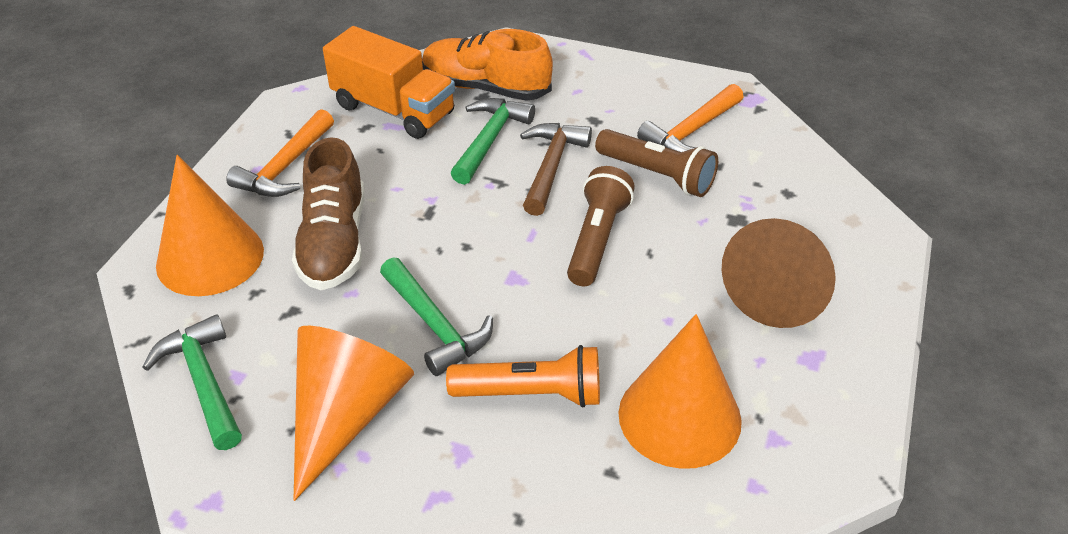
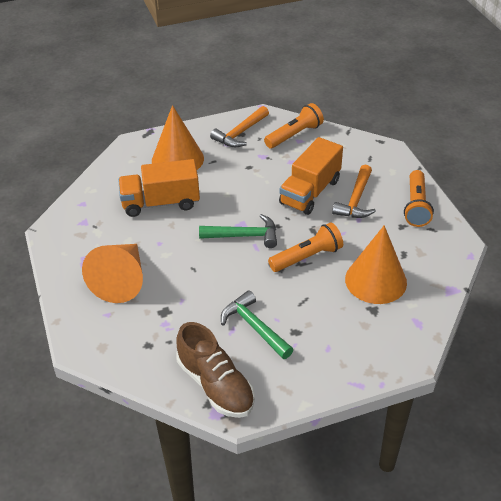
brown cone: [722,218,836,328] = 1 -> none = 0
brown flashlight: [567,166,635,286] [595,129,718,197] = 2 -> none = 0
brown hammer: [520,123,592,216] = 1 -> none = 0
green hammer: [142,314,242,450] [380,257,493,376] [451,98,535,185] = 3 -> [199,214,277,248] [221,290,294,359] = 2
orange flashlight: [446,345,600,407] = 1 -> [264,103,324,148] [268,222,343,272] [404,170,434,227] = 3
orange shoe: [422,29,553,101] = 1 -> none = 0
orange truck: [323,26,455,139] = 1 -> [118,159,200,217] [279,137,343,215] = 2

